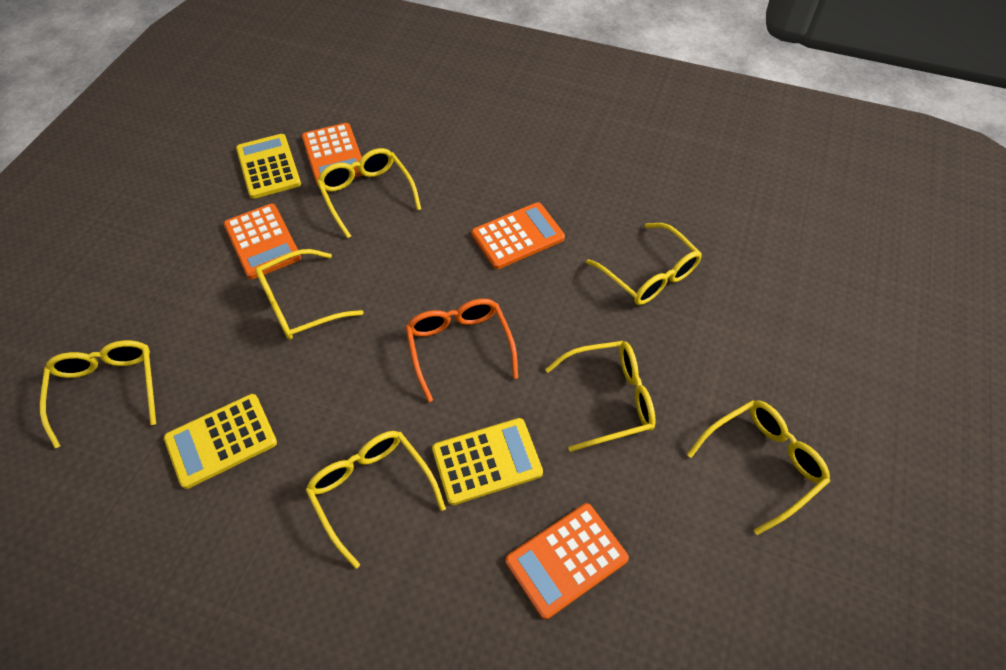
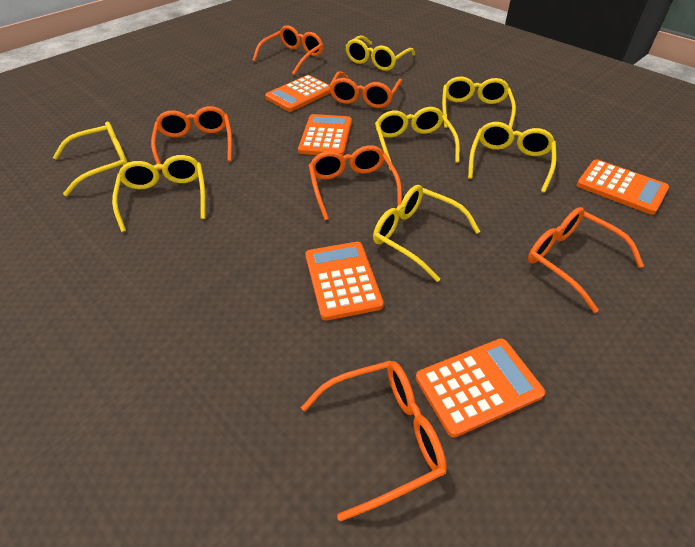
orange calculator: [224,204,301,279] [302,123,363,185] [471,202,565,269] [506,503,629,619] = 4 -> [265,75,331,112] [298,114,352,155] [305,242,384,321] [416,338,545,438] [577,159,669,215] = 5
orange glasses: [406,299,518,402] = 1 -> [151,106,232,170] [253,25,323,75] [301,361,447,522] [309,145,402,220] [329,71,402,108] [528,207,644,313] = 6
yellow calculator: [164,394,277,489] [236,134,301,199] [432,418,543,505] = 3 -> none = 0

